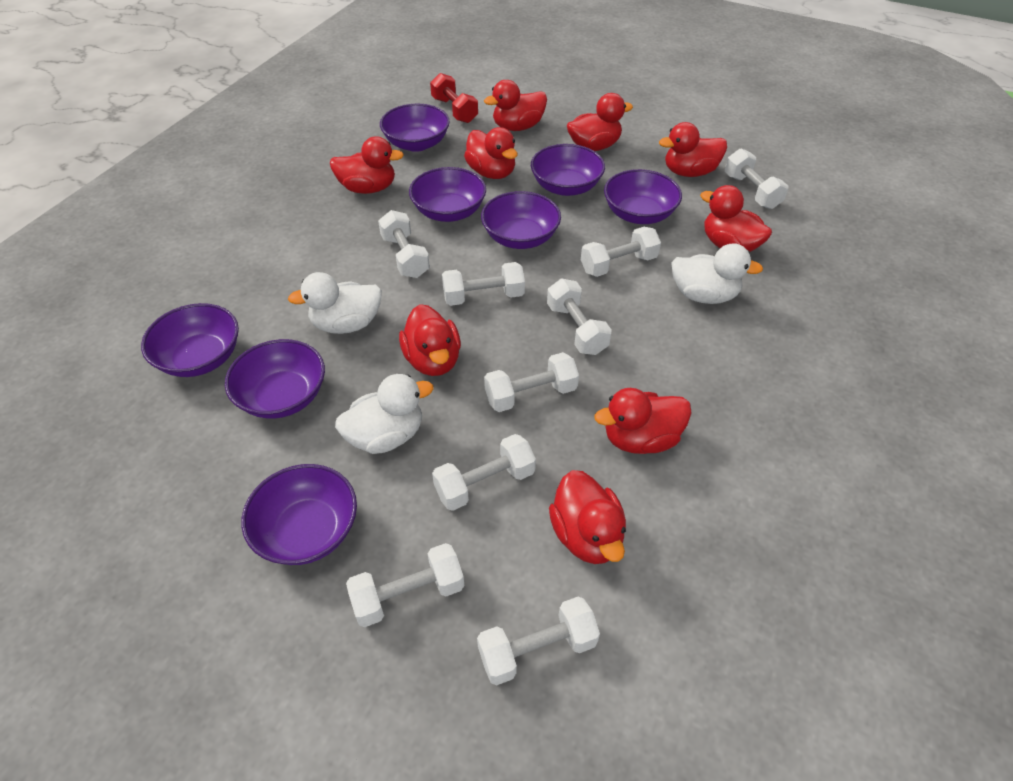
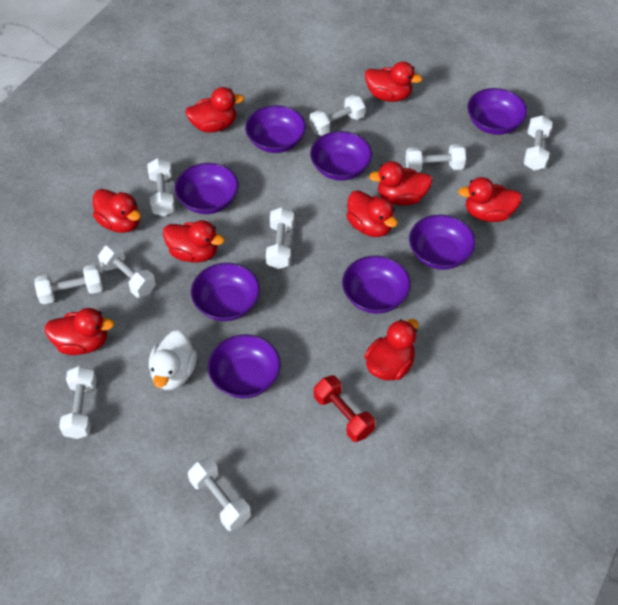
white duck: [288,272,382,334] [335,374,434,454] [671,243,763,304] = 3 -> [149,330,197,390] = 1

